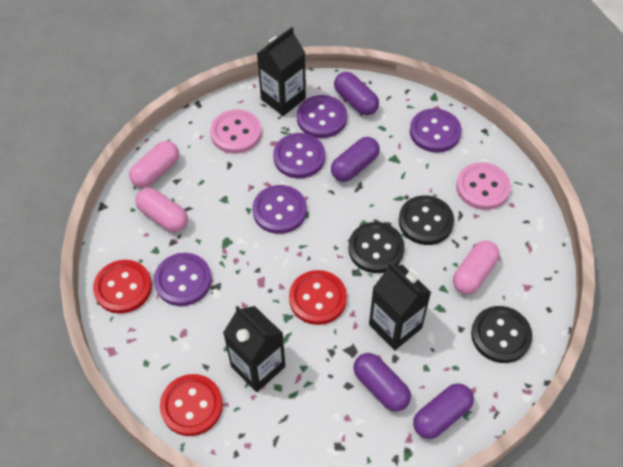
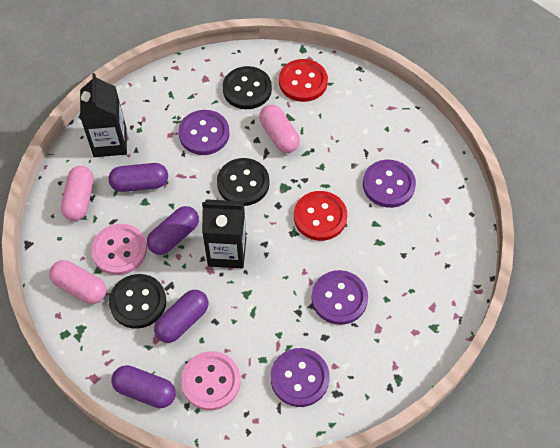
black carton: [223,306,285,392] [257,27,306,116] [369,262,431,350] = 3 -> [80,73,127,157] [202,199,246,268] = 2
purple button: [154,253,212,306] [252,185,307,234] [273,133,325,178] [297,95,347,138] [410,108,462,153] = 5 -> [178,110,230,155] [271,348,330,407] [311,270,368,325] [363,160,416,208] = 4
red button: [93,260,152,314] [160,374,223,436] [289,270,347,325] = 3 -> [279,59,328,102] [294,191,347,241] = 2

